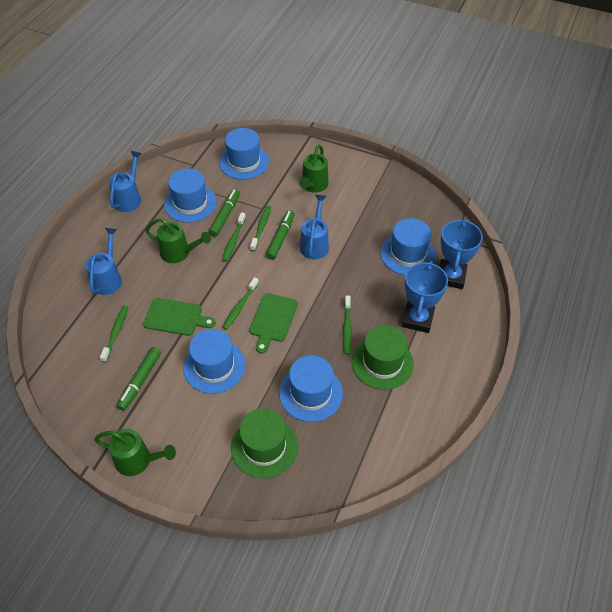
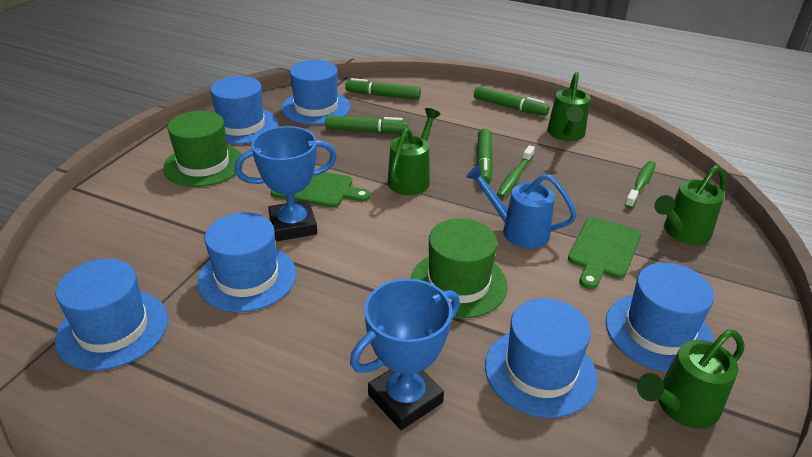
blue hat: [164,168,217,223] [183,329,246,394] [219,128,269,180] [279,355,343,422] [381,218,436,275] = 5 -> [55,259,168,371] [197,212,296,312] [210,76,278,145] [282,60,350,125] [485,298,598,418] [606,263,714,372] = 6
blue watering can: [86,228,122,295] [109,151,142,212] [300,195,329,259] = 3 -> [466,164,577,248] = 1
green marker: [117,347,161,411] [209,189,240,236] [266,210,295,260] = 3 -> [325,115,408,133] [345,78,421,100] [474,86,549,116] [476,129,493,185] = 4
green toothbrush: [100,306,128,362] [222,212,246,262] [222,277,259,330] [250,206,271,251] [343,296,352,355] = 5 -> [497,145,535,198] [625,161,656,208] = 2
green watering can: [95,429,176,476] [146,218,211,263] [299,145,329,193] = 3 -> [388,108,441,195] [547,72,591,141] [637,329,744,428] [654,165,726,245] = 4

